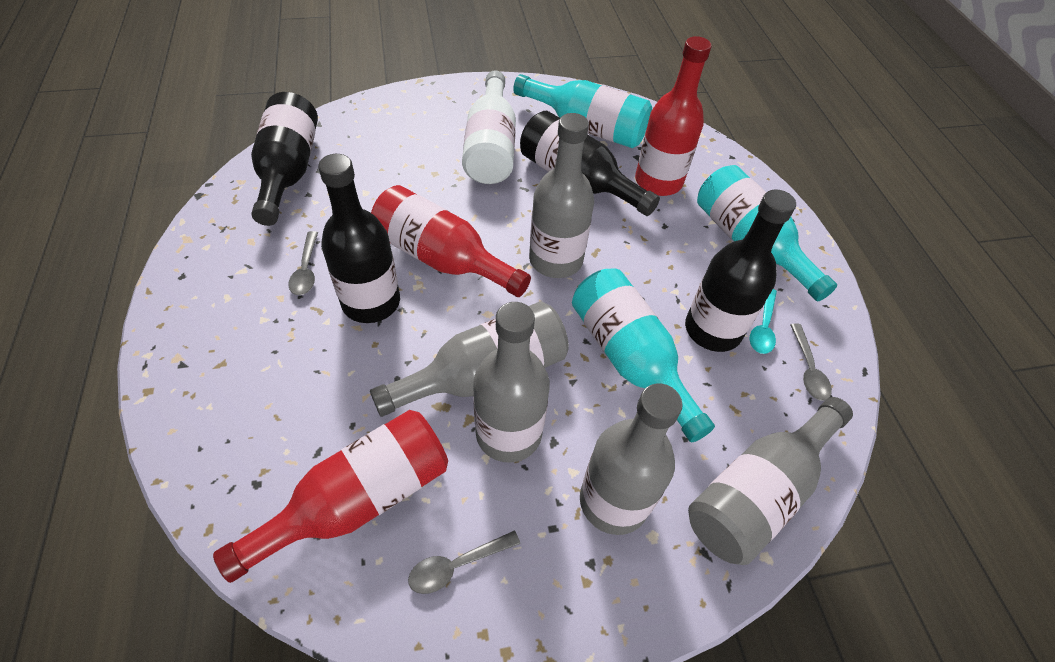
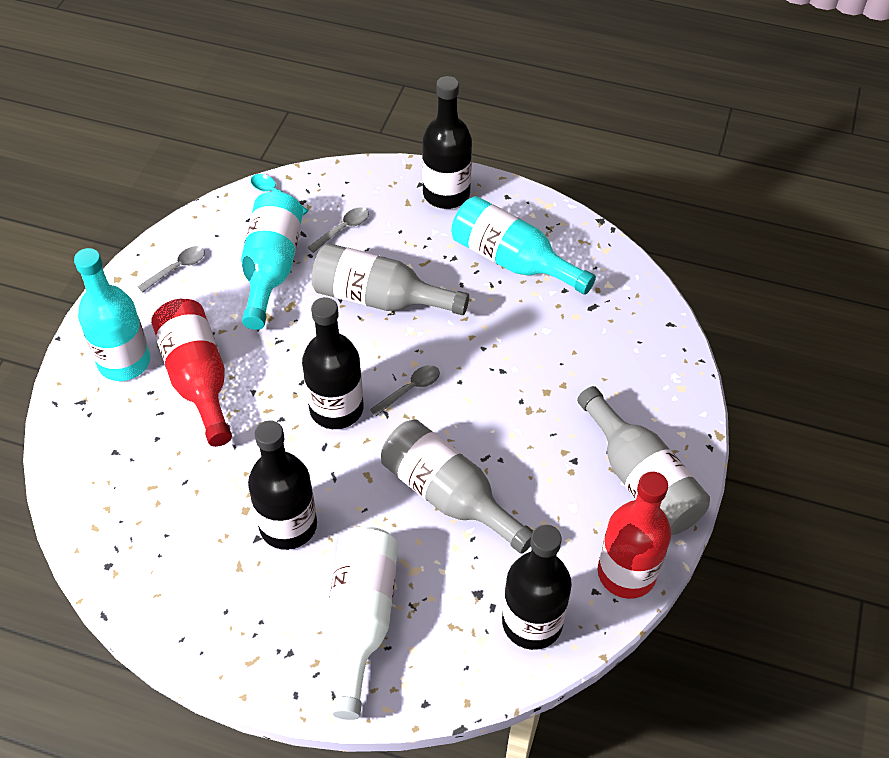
grey bottle: [370,301,569,417] [473,302,550,463] [529,113,594,278] [580,383,683,535] [688,397,853,565] = 5 -> [311,243,469,315] [381,419,533,554] [577,386,710,535] = 3
red bottle: [213,410,448,583] [371,185,531,297] [635,36,712,196] = 3 -> [151,299,232,447] [598,471,671,599] = 2

